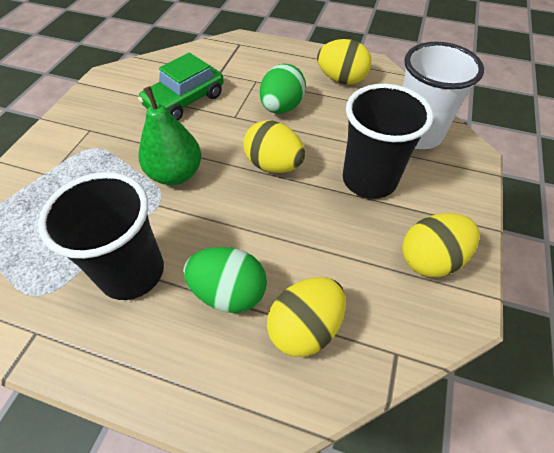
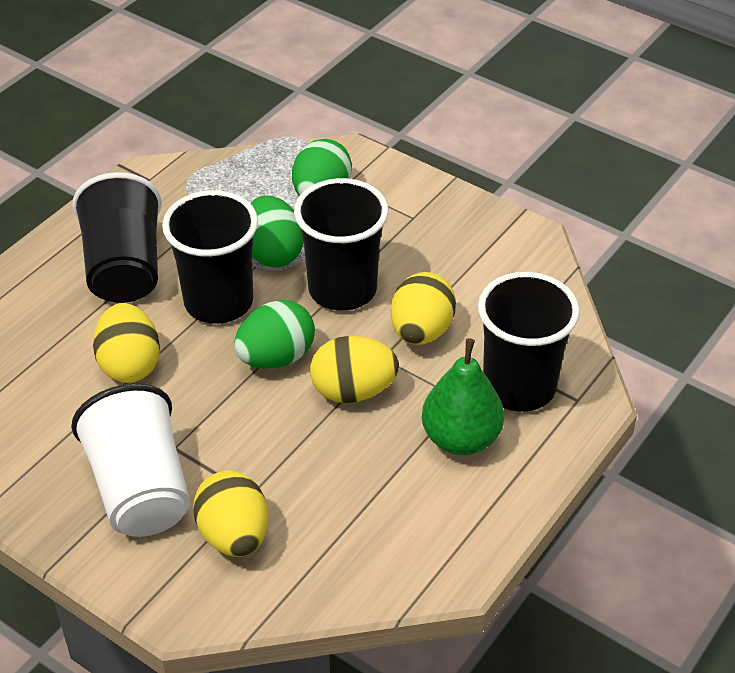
black cup: [38,172,164,300] [343,84,434,199] = 2 -> [72,172,162,303] [162,190,258,324] [294,178,388,311] [478,272,580,412] = 4
green car: [138,53,224,120] = 1 -> none = 0
green egg: [183,247,267,313] [260,64,306,114] = 2 -> [234,300,315,369] [250,195,304,267] [292,139,352,196] = 3

